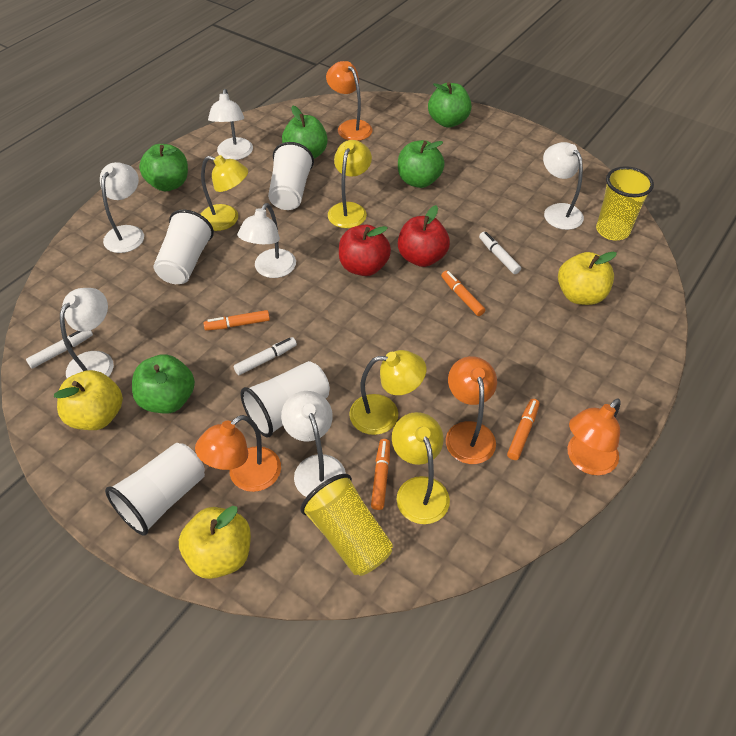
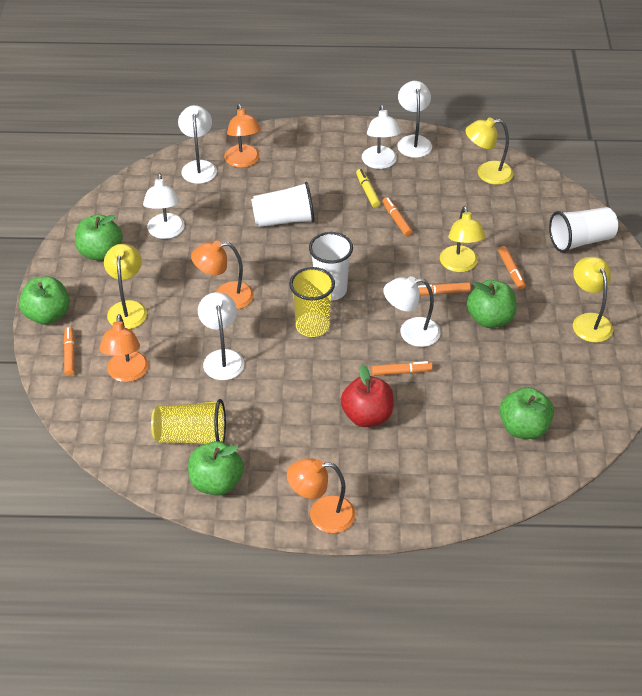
orange marker: [204,310,270,331] [371,439,390,510] [441,271,485,316] [507,399,540,460] = 4 -> [63,327,75,376] [372,361,433,376] [382,197,413,236] [418,282,471,295] [498,246,526,290] = 5
red apple: [339,224,391,276] [398,205,450,267] = 2 -> [341,365,394,427] = 1
white cup: [105,443,205,535] [153,210,214,284] [240,361,330,437] [268,142,314,210] = 4 -> [251,182,315,227] [309,232,353,301] [549,207,618,253] = 3
white marker: [26,330,93,368] [234,337,297,375] [479,232,521,274] = 3 -> none = 0
yellow apple: [54,370,123,430] [179,506,251,579] [558,252,617,305] = 3 -> none = 0
yellow marker: none = 0 -> [356,169,381,208] = 1

